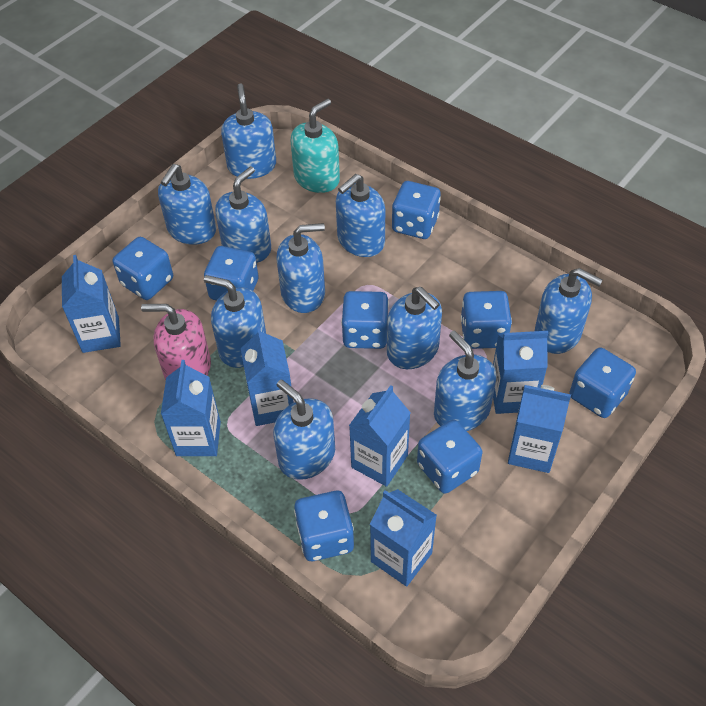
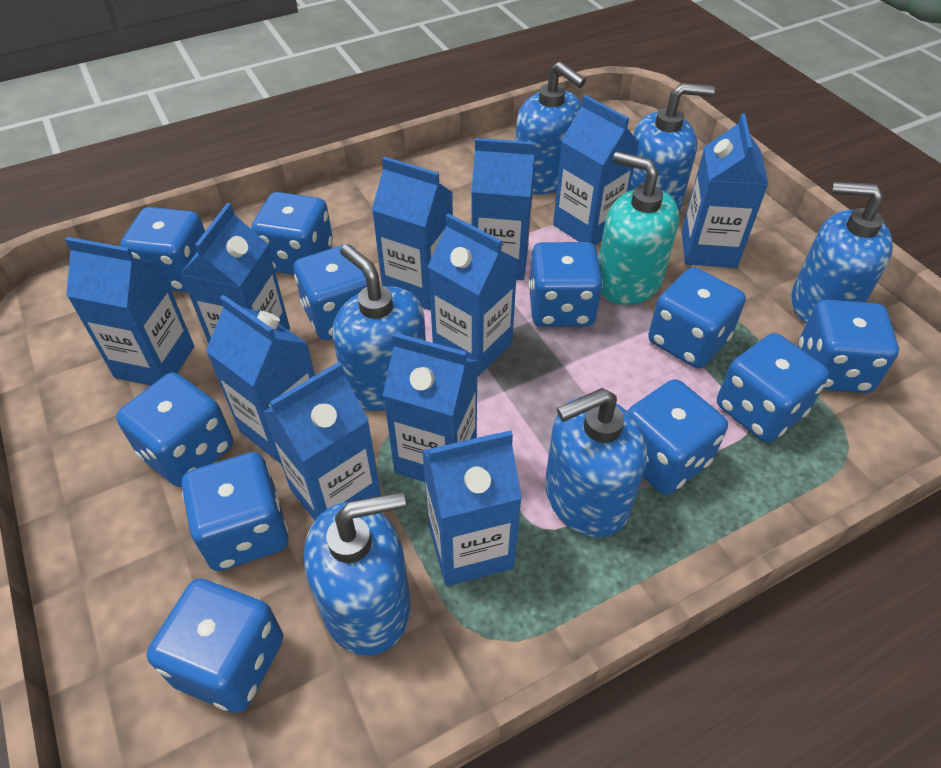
blue carton: [62,255,121,353] [161,360,221,456] [241,326,294,426] [349,385,411,487] [370,489,437,587] [493,331,548,414] [508,385,571,473] = 7 -> [65,237,194,386] [181,203,290,343] [206,295,315,464] [263,362,381,520] [372,157,453,310] [383,332,478,482] [422,430,522,586] [428,213,518,377] [471,138,535,280] [553,95,640,245] [681,113,769,268] = 11
blue dice: [113,237,173,300] [204,246,259,301] [294,491,354,561] [341,291,389,349] [392,181,441,239] [417,420,482,494] [461,291,512,349] [569,347,636,418] = 8 -> [116,373,233,487] [121,207,205,292] [147,578,283,713] [182,452,289,571] [251,192,333,275] [294,244,367,340] [528,242,603,327] [628,379,728,495] [648,267,746,368] [717,333,829,443] [798,300,899,393] = 11
blue soap dispenser: [158,164,216,245] [204,275,266,368] [215,166,271,263] [221,83,276,179] [273,380,335,480] [276,223,325,313] [336,174,385,257] [387,287,442,369] [434,330,496,431] [535,268,603,354] = 10 -> [304,492,411,656] [332,244,426,411] [515,62,586,194] [545,388,647,538] [629,83,715,212] [792,182,893,323] = 6
pink soap dispenser: [141,304,211,380] = 1 -> none = 0

